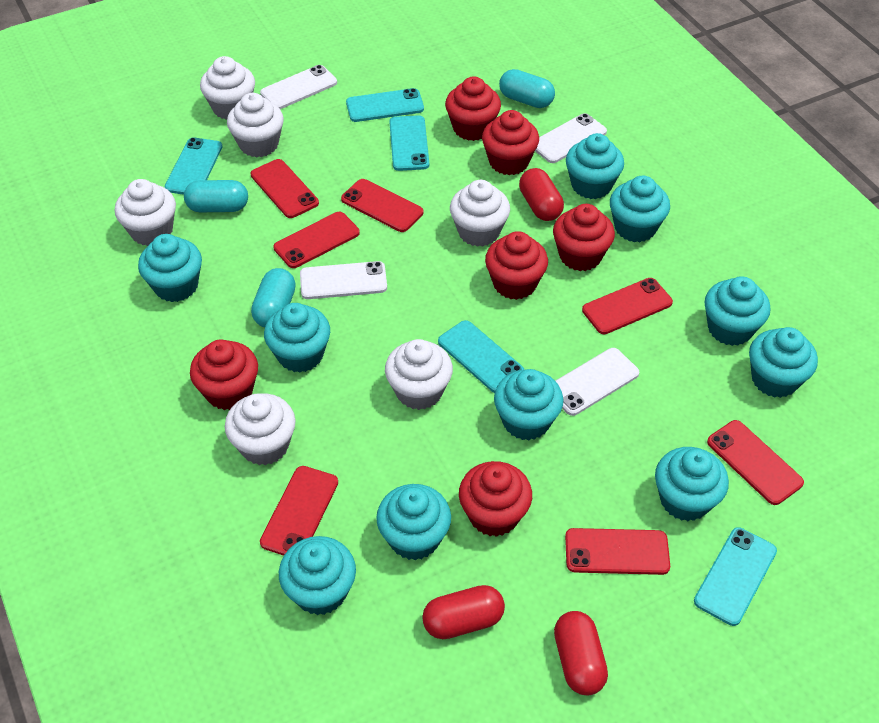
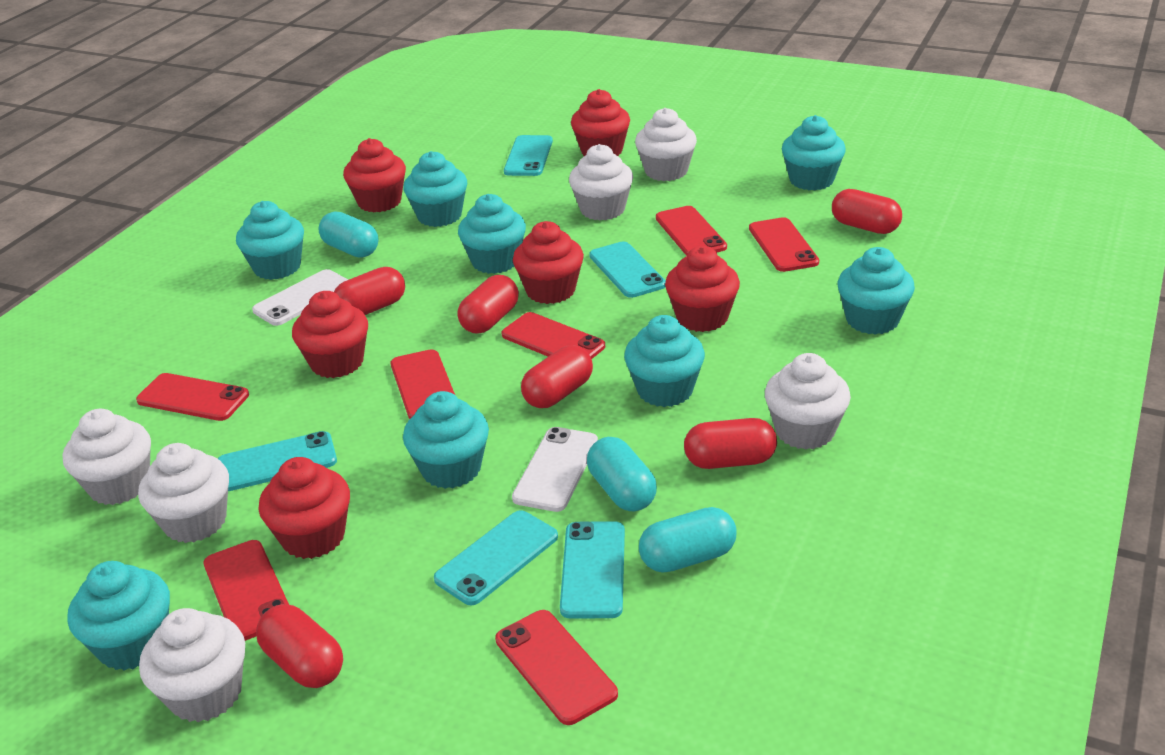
red capsule: [422,585,505,639] [519,168,564,221] [554,611,608,695] = 3 -> [256,604,343,688] [334,267,405,315] [457,275,519,334] [521,345,593,408] [684,418,777,469] [832,189,902,234] = 6
turquoise cupcake: [138,234,202,302] [264,303,330,373] [279,536,356,615] [376,484,451,560] [494,369,564,440] [566,133,624,199] [610,176,670,243] [655,447,729,521] [704,276,770,346] [749,327,818,398] = 10 -> [67,561,170,670] [236,201,304,280] [403,391,489,489] [404,151,467,227] [458,194,526,274] [624,315,705,407] [782,115,846,190] [838,247,915,335] = 8
white phone: [260,65,337,109] [300,261,387,299] [535,113,607,163] [556,348,639,416] = 4 -> [252,269,348,326] [512,427,598,512] = 2

